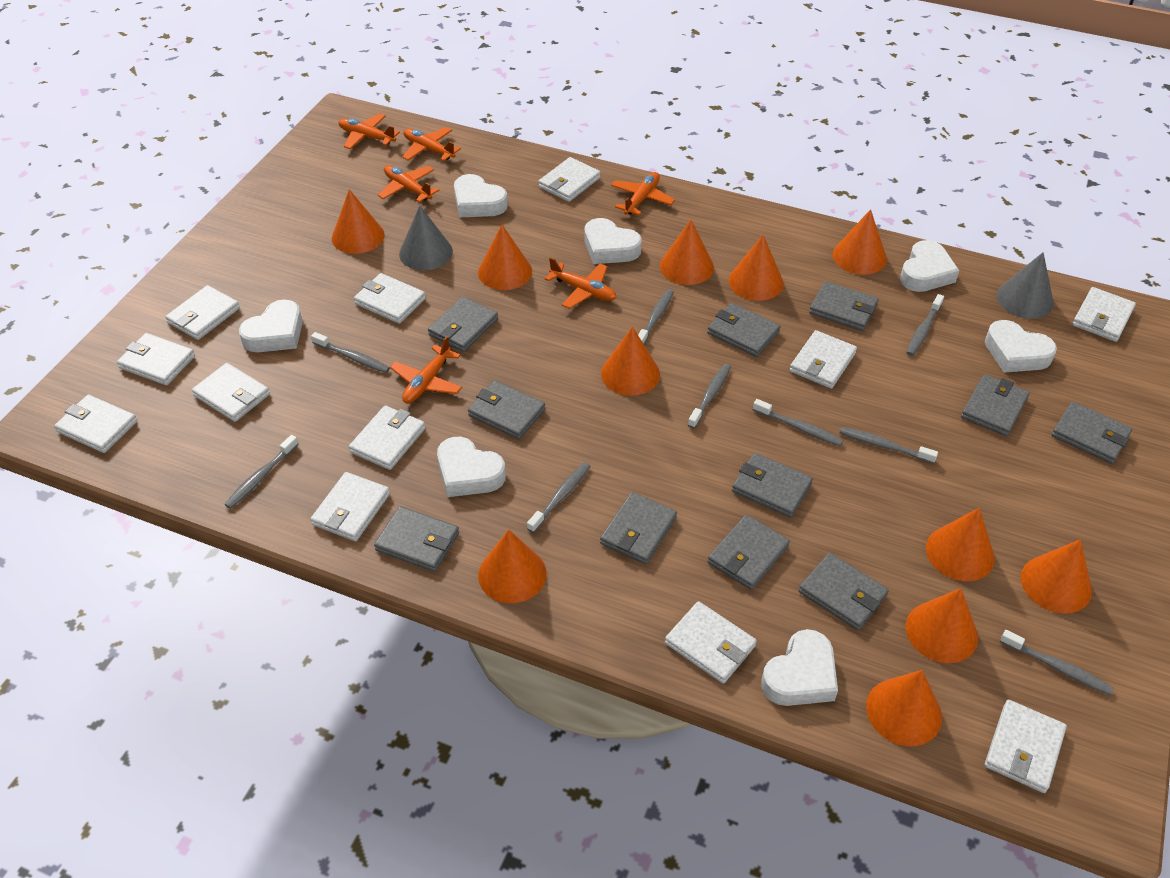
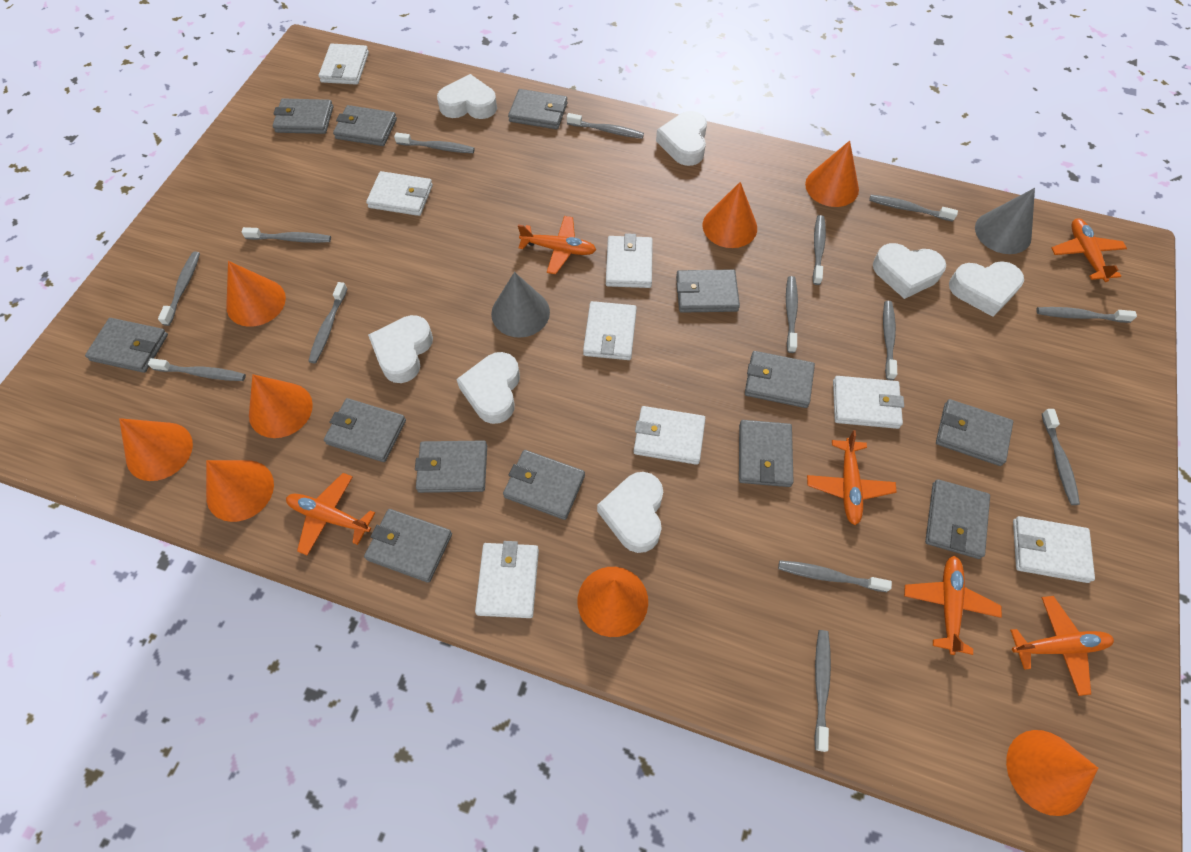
grey toothbrush: [224,435,299,509] [311,332,390,373] [527,462,591,533] [638,289,674,344] [688,364,731,429] [753,399,843,446] [840,427,938,464] [906,294,944,356] [1000,630,1114,695] = 9 -> [148,358,246,381] [158,251,200,326] [242,227,331,243] [308,282,347,363] [394,133,475,153] [567,113,644,139] [778,560,892,592] [786,276,798,353] [813,215,826,285] [814,630,831,752] [869,195,958,222] [883,301,897,380] [1036,307,1137,323] [1042,409,1080,505] = 14
grey wallet: [374,506,459,572] [428,297,498,352] [468,380,545,439] [600,492,677,564] [707,303,780,357] [708,515,790,590] [732,453,813,518] [799,553,889,630] [809,281,879,331] [961,374,1030,436] [1052,401,1132,464] = 11 -> [85,318,168,373] [273,98,333,134] [324,398,406,462] [333,105,397,146] [364,509,452,583] [415,440,487,493] [503,450,585,520] [508,89,568,129] [676,269,740,313] [739,420,794,487] [745,351,815,408] [925,479,990,559] [936,399,1013,466] = 13
orange cone: [332,189,385,254] [478,225,532,290] [478,529,547,603] [601,327,660,396] [660,220,714,285] [729,235,784,301] [833,209,887,275] [866,670,942,746] [906,588,978,663] [926,508,995,581] [1021,539,1092,614] = 11 -> [119,418,193,481] [206,460,274,522] [226,261,286,327] [249,374,313,438] [578,567,648,637] [702,182,757,248] [805,140,859,207] [1006,730,1098,816] = 8
white wallet: [54,394,137,453] [117,333,195,386] [165,285,240,340] [192,363,270,422] [310,472,390,541] [349,405,425,470] [354,273,426,324] [538,157,601,202] [665,601,757,684] [790,330,857,389] [985,700,1067,793] [1072,287,1136,342] = 12 -> [319,43,369,85] [366,171,433,216] [475,541,539,618] [583,301,637,360] [606,233,653,288] [634,406,706,465] [833,376,904,429] [1013,516,1095,583] = 8

